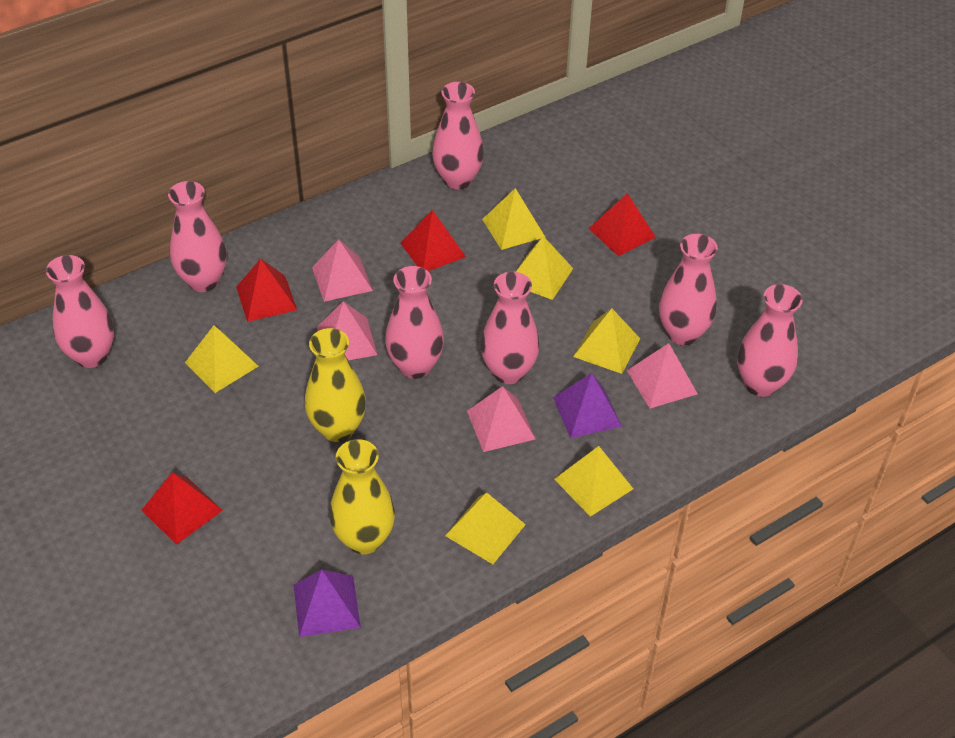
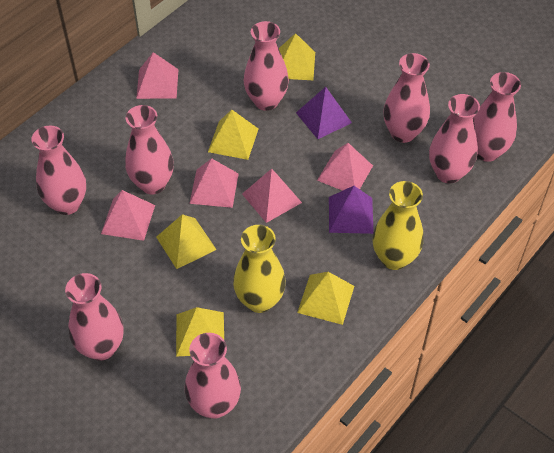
pink pyramid: [312,239,373,302] [317,301,377,360] [467,386,535,452] [627,343,698,408] = 4 -> [101,190,155,241] [136,52,178,99] [189,158,239,208] [242,169,302,223] [317,143,373,191] = 5
pink vase: [46,255,114,368] [168,181,227,292] [385,266,444,379] [432,82,484,189] [481,272,540,384] [659,234,718,345] [737,284,803,397] = 7 -> [31,126,86,215] [65,273,124,361] [125,105,174,195] [185,333,241,419] [243,21,289,111] [383,53,430,143] [429,94,480,183] [473,72,521,162] = 8
red pyramid: [141,472,223,545] [236,259,297,322] [401,210,466,271] [588,193,656,256] = 4 -> none = 0
yellow pyramid: [185,325,259,393] [445,492,526,564] [482,188,545,250] [516,236,573,300] [554,446,633,517] [573,308,640,374] = 6 -> [156,214,216,269] [176,307,224,357] [208,109,258,160] [279,33,315,80] [297,272,354,325] = 5

